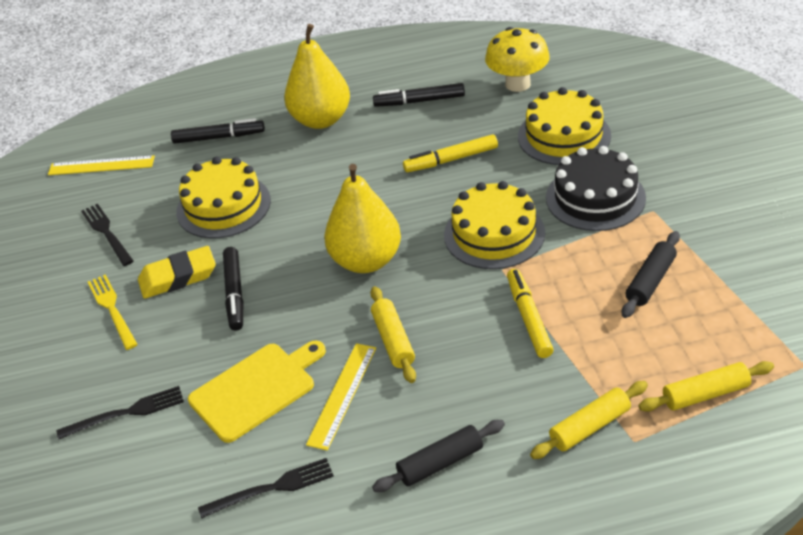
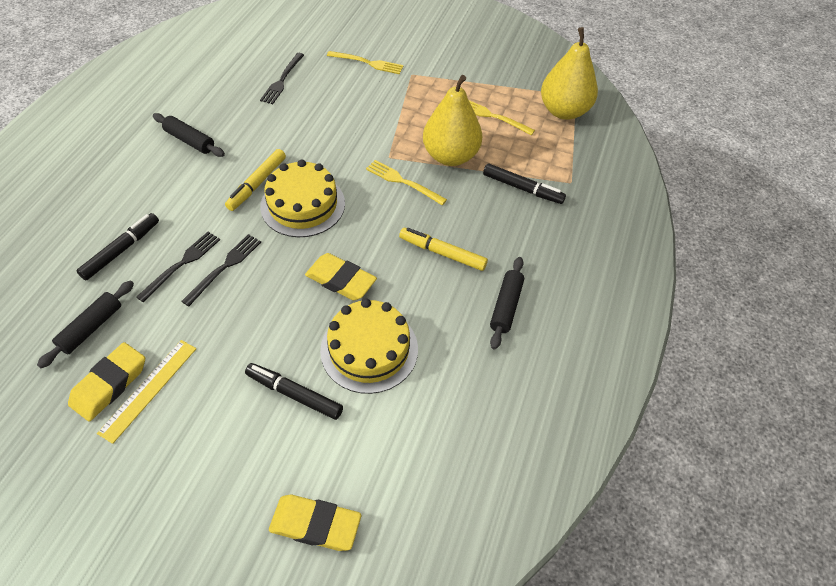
black cake: [546,146,646,231] = 1 -> none = 0
black rolling pin: [372,420,505,492] [622,231,680,318] = 2 -> [37,281,134,368] [153,113,225,157] [490,257,524,349] = 3
yellow cake: [176,157,271,238] [444,181,545,269] [518,87,611,165] = 3 -> [260,159,345,237] [320,298,418,394] = 2
yellow cutting board: [188,340,326,443] = 1 -> none = 0
yellow eraser: [138,246,216,299] = 1 -> [68,342,145,421] [269,495,361,551] [305,253,377,300] = 3
yellow fork: [88,275,138,350] = 1 -> [327,51,404,74] [366,160,447,205] [469,100,535,135] = 3
yellow mushroom: [485,27,550,92] = 1 -> none = 0
yellow rolling pin: [370,286,416,383] [530,381,648,459] [638,361,774,412] = 3 -> none = 0
yellow ruler: [48,155,155,175] [306,343,376,451] = 2 -> [97,340,196,444] = 1

